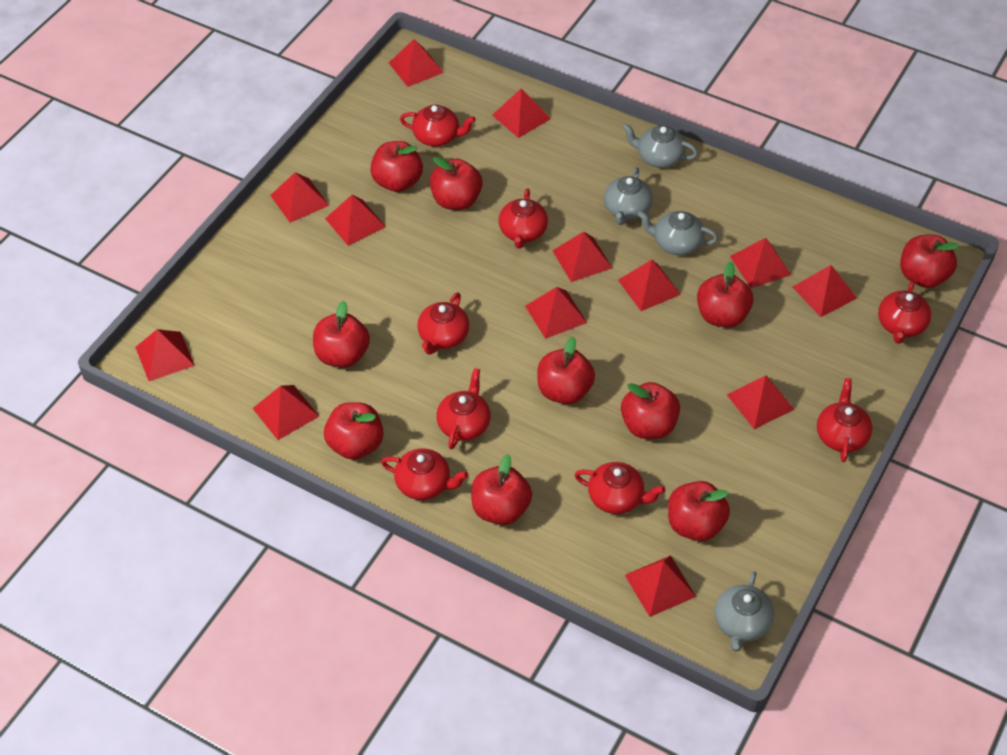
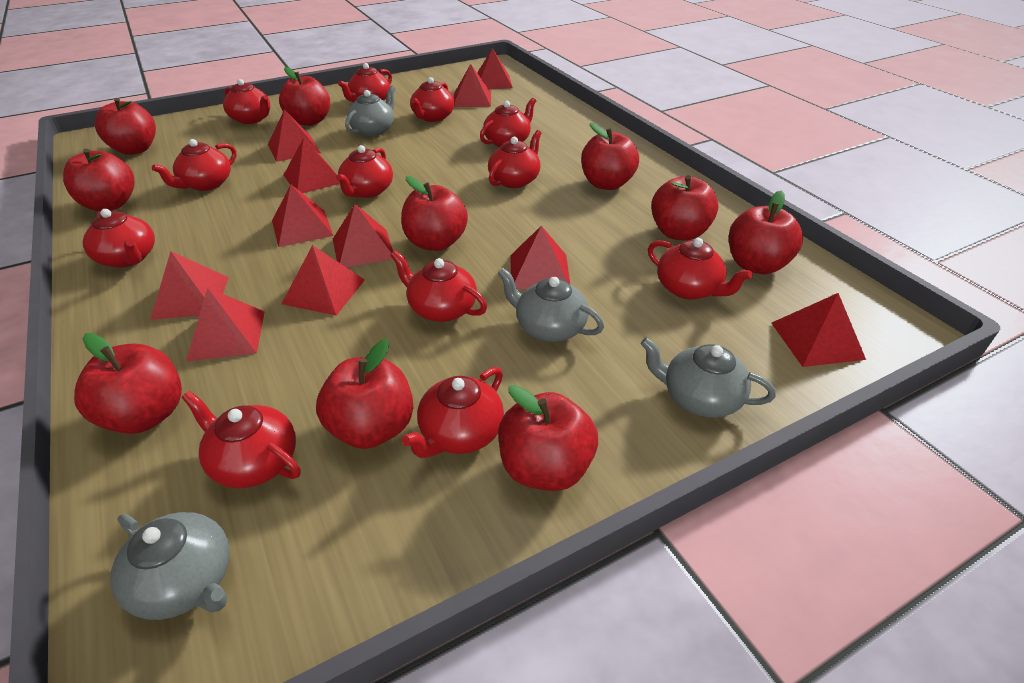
red pyramid: [135,329,195,381] [252,385,319,440] [270,172,329,223] [325,195,386,246] [389,39,444,87] [492,88,551,138] [525,287,587,339] [552,231,612,282] [618,260,681,311] [625,555,696,617] [727,375,795,429] [730,238,791,288] [793,265,857,317] = 13 -> [150,251,229,320] [186,288,265,362] [268,109,321,162] [272,185,333,247] [282,245,365,316] [284,138,340,193] [333,204,393,267] [454,64,491,107] [477,48,513,89] [510,226,570,289] [771,293,866,367] = 11
red teapot: [381,448,468,500] [400,105,476,146] [417,292,470,355] [436,368,491,449] [499,188,548,249] [575,462,665,514] [817,378,872,462] [878,280,931,344] = 8 -> [83,209,155,268] [152,139,236,191] [181,391,300,488] [223,79,271,124] [336,145,393,198] [338,63,392,102] [390,250,487,322] [402,367,504,458] [410,77,455,122] [480,98,536,147] [488,130,542,188] [648,238,752,300] = 12

